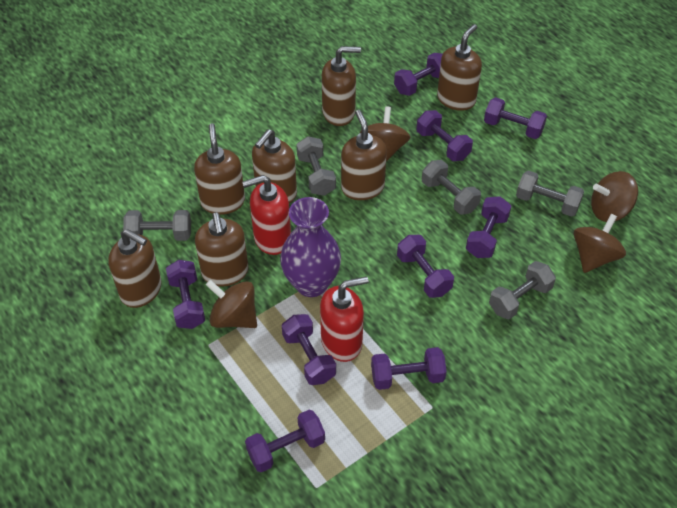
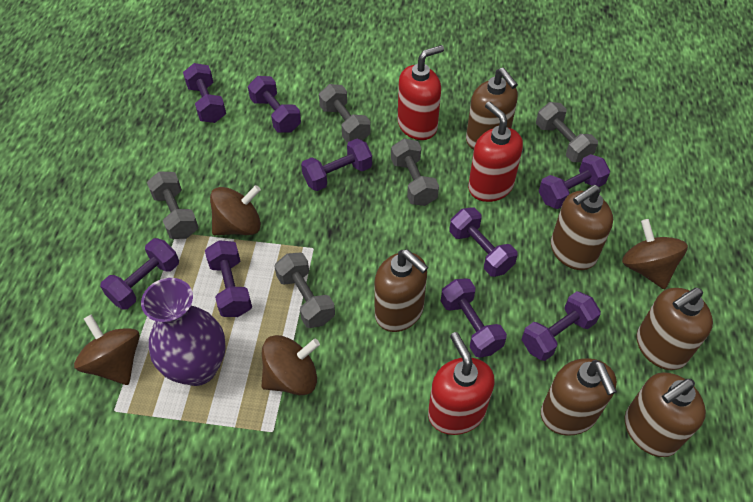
brown soap dispenser: [108,229,162,308] [194,123,245,215] [195,212,249,287] [252,129,297,203] [322,46,361,126] [341,110,387,200] [437,24,482,111] = 7 -> [375,249,428,332] [466,68,518,150] [541,358,617,436] [551,185,613,270] [624,372,706,457] [637,288,713,370] = 6
red soap dispenser: [242,175,291,255] [320,276,368,362] = 2 -> [397,45,444,140] [428,332,495,435] [468,101,523,202] = 3

